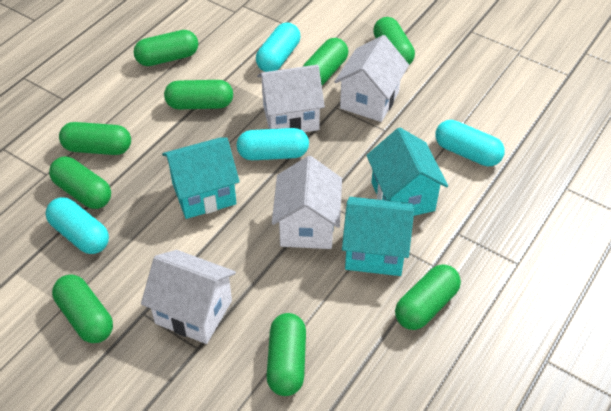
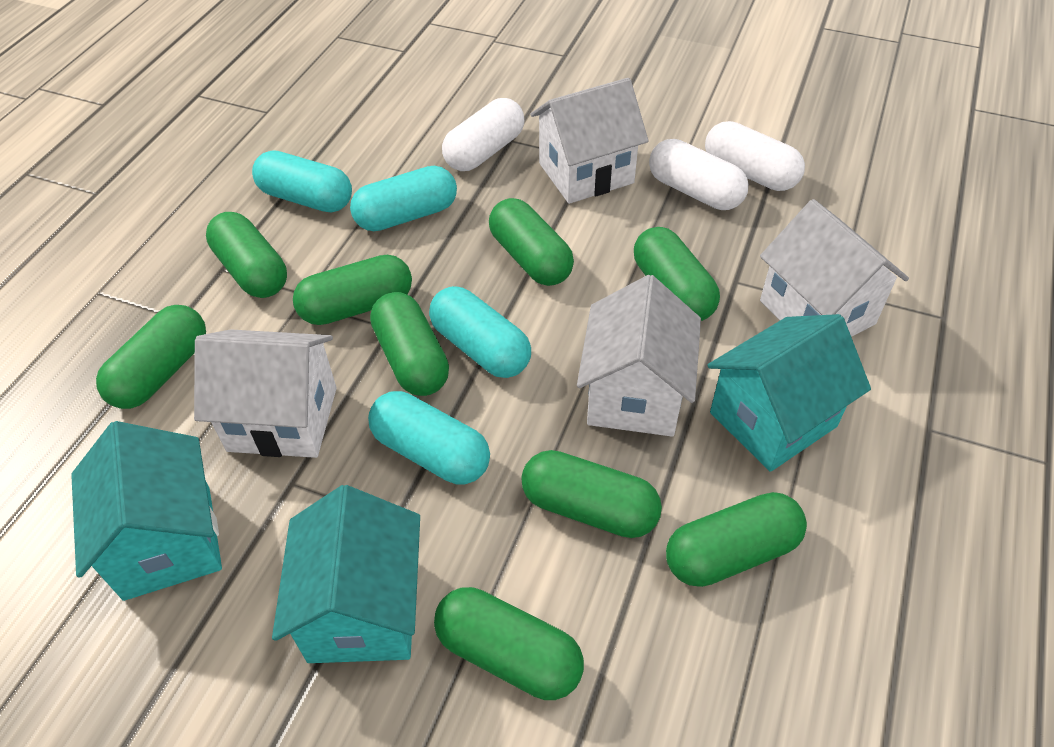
white capsule: none = 0 -> [442,98,525,171] [649,139,749,210] [705,121,805,191] = 3

